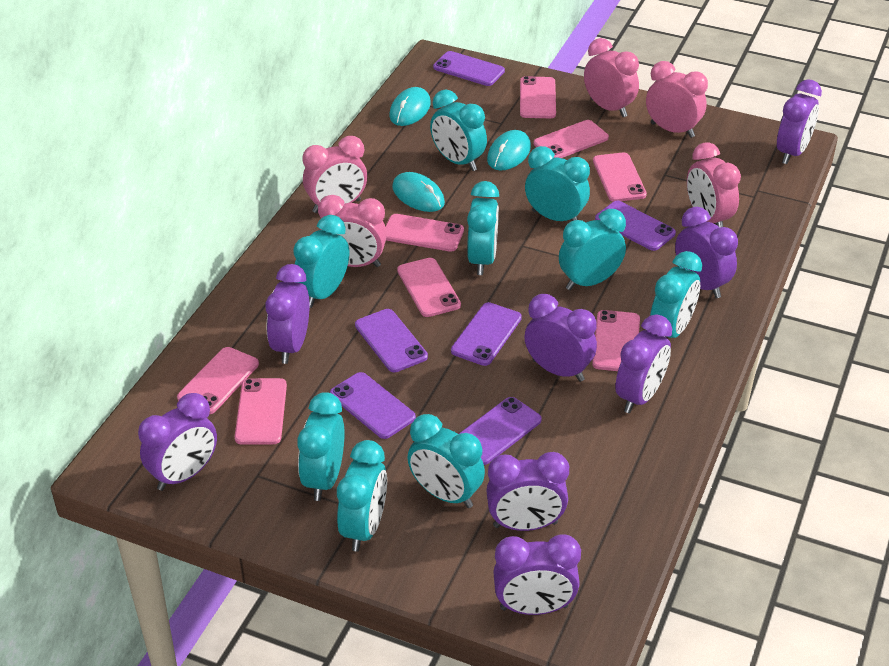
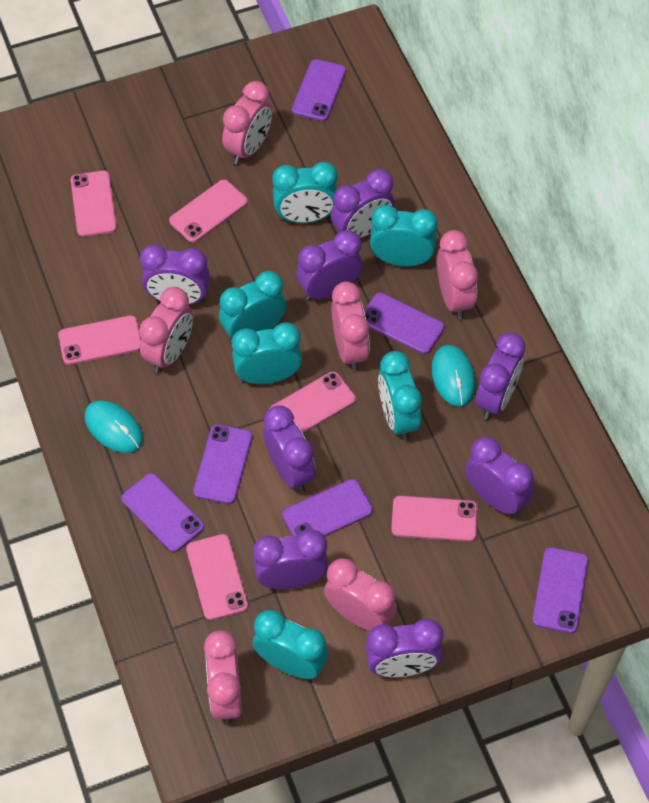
pink clock: [302,136,367,213] [318,195,387,267] [584,38,639,117] [646,61,708,138] [687,142,741,227] = 5 -> [139,287,193,373] [204,630,242,724] [222,81,272,165] [324,558,397,631] [331,281,370,371] [437,230,478,319] = 6
pink phone: [177,347,259,414] [235,378,287,445] [385,214,464,252] [397,258,461,317] [520,76,556,118] [534,120,609,158] [592,310,640,371] [593,153,647,202] = 8 -> [58,315,141,365] [71,171,117,237] [169,180,248,243] [186,534,248,620] [270,372,356,434] [391,496,478,542] = 6
turquoise clock: [293,215,349,308] [297,392,345,501] [337,440,387,552] [407,414,485,508] [430,89,487,171] [467,181,499,275] [525,146,590,221] [559,209,626,290] [650,251,702,338] = 9 -> [219,271,286,343] [232,323,302,384] [253,610,329,679] [272,162,338,223] [370,205,438,267] [378,351,422,441] = 6
turquoise mouse: [389,87,431,126] [392,172,445,212] [487,130,531,170] = 3 -> [85,400,143,453] [432,345,475,407] = 2

